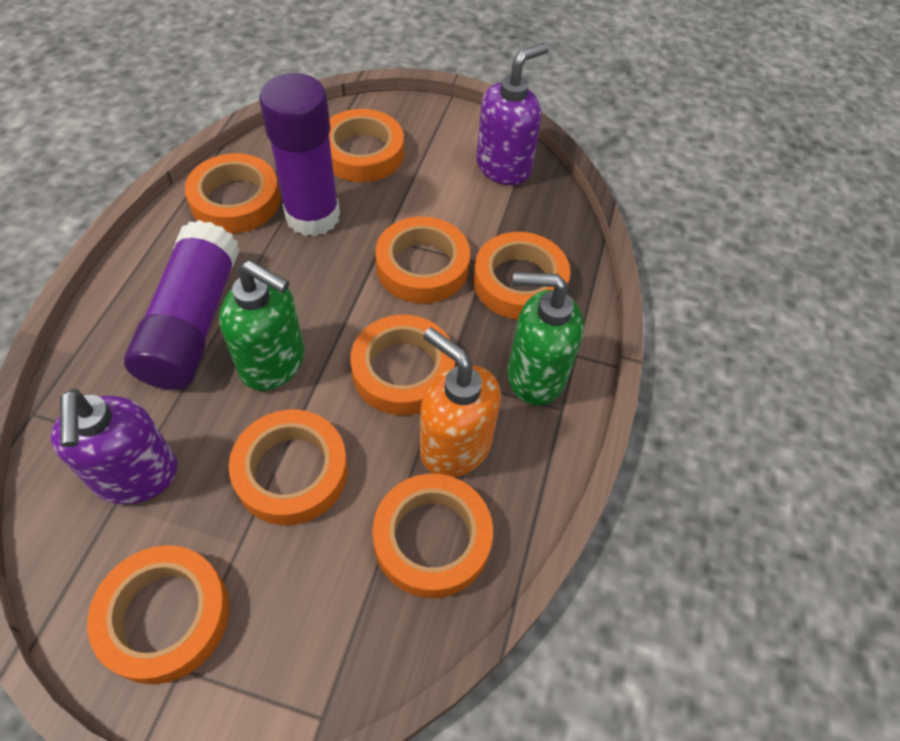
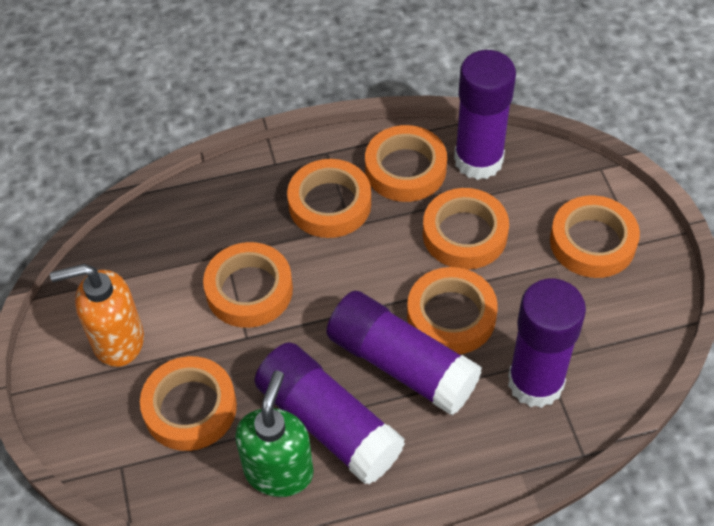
green soap dispenser: [219,260,305,391] [508,272,584,405] = 2 -> [235,371,314,497] = 1
orange tape: [87,545,229,684] [185,153,280,233] [229,410,348,525] [329,109,404,182] [350,315,455,415] [372,474,493,598] [375,216,470,303] [473,232,570,320] = 8 -> [140,356,237,451] [203,242,293,328] [287,159,371,238] [365,125,447,202] [407,267,498,354] [423,188,509,270] [550,195,640,278] = 7
purple glue stick: [124,220,240,390] [259,73,340,236] = 2 -> [254,342,405,485] [326,291,482,415] [454,50,516,180] [508,279,586,408] = 4
purple soap dispenser: [51,389,178,504] [476,43,549,185] = 2 -> none = 0

